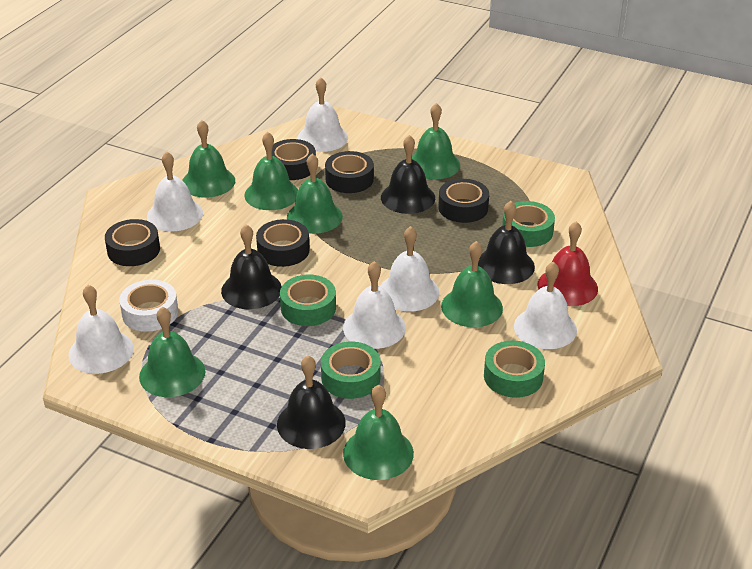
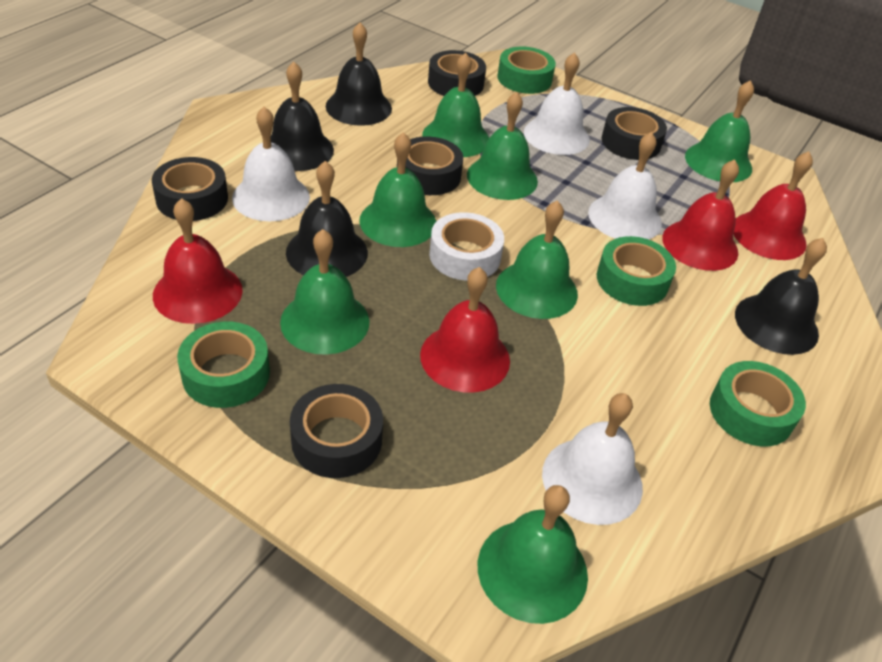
red bell: [537,221,598,306] = 1 -> [153,198,243,324] [420,267,510,393] [662,159,739,271] [733,151,813,260] = 4
white bell: [68,285,134,374] [147,152,203,232] [297,77,348,152] [343,261,406,349] [380,226,439,311] [514,262,577,349] = 6 -> [232,107,310,221] [524,52,590,155] [542,393,643,525] [588,132,662,240] = 4

